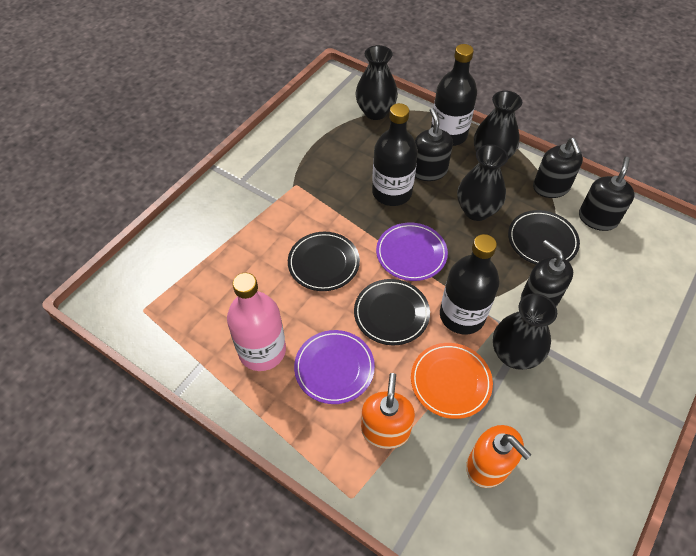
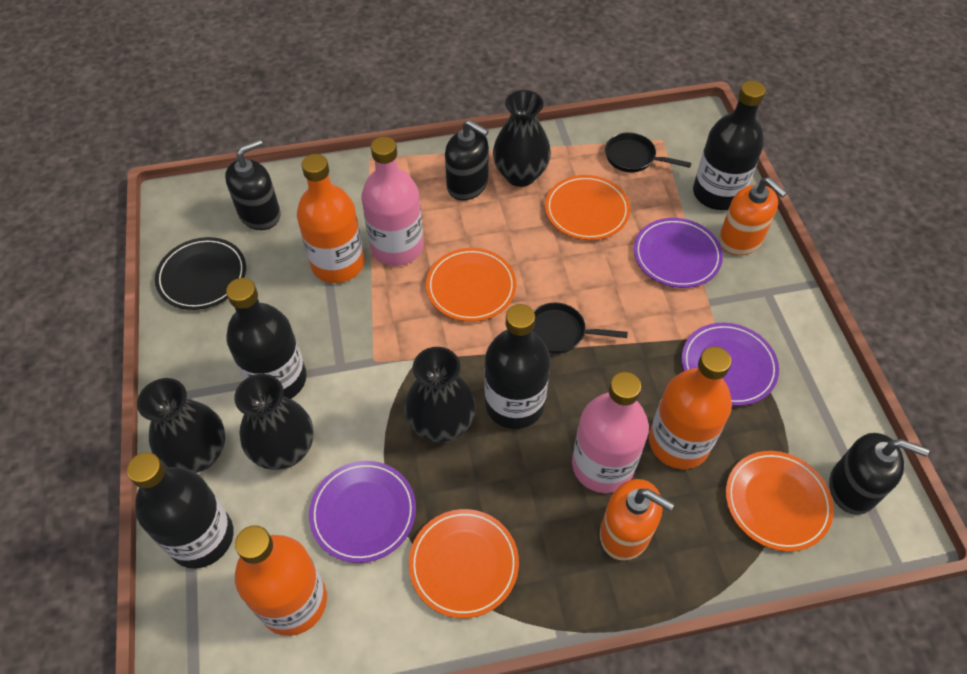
black bottle: [372,103,418,206] [431,44,477,146] [440,234,500,334] = 3 -> [127,452,233,568] [226,278,307,399] [484,304,550,429] [693,80,766,210] = 4
black pan: none = 0 -> [532,302,628,354] [605,132,692,172] = 2
black plate: [288,232,360,291] [354,279,430,345] [508,210,580,265] = 3 -> [155,237,246,310] = 1
black soap dispenser: [415,108,453,181] [521,240,573,307] [533,138,583,198] [579,157,635,231] = 4 -> [225,139,281,230] [445,120,489,200] [829,433,929,515] = 3
orange bottle: none = 0 -> [235,525,327,636] [297,154,365,283] [649,347,732,469] = 3
orange plate: [411,343,493,419] = 1 -> [409,509,519,618] [426,248,516,322] [545,175,630,240] [726,451,834,552] = 4
pink bottle: [227,273,286,371] = 1 -> [362,137,424,266] [572,372,649,493] = 2
purple plate: [294,330,375,404] [376,223,448,281] = 2 -> [309,461,416,563] [634,218,723,288] [682,323,779,406] = 3

